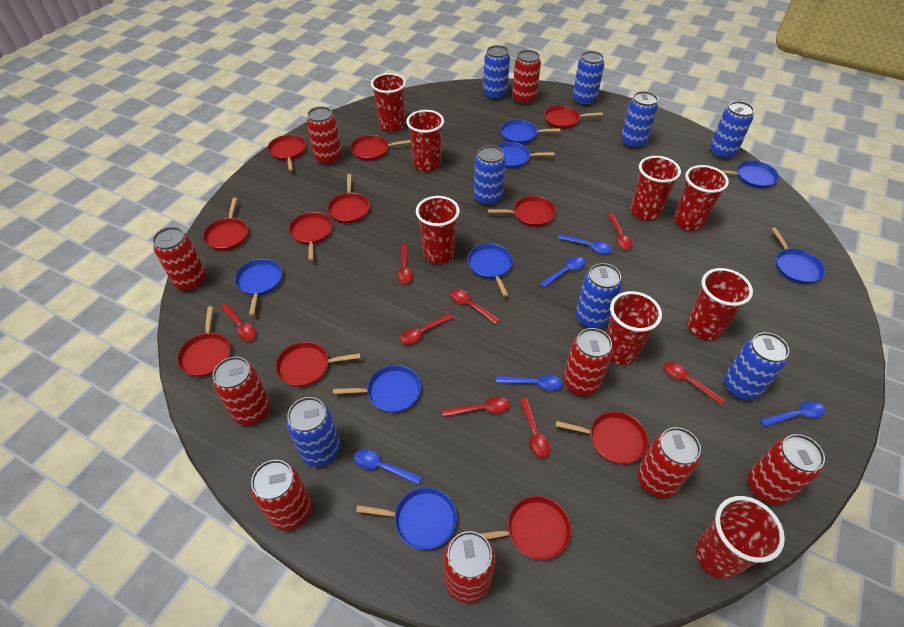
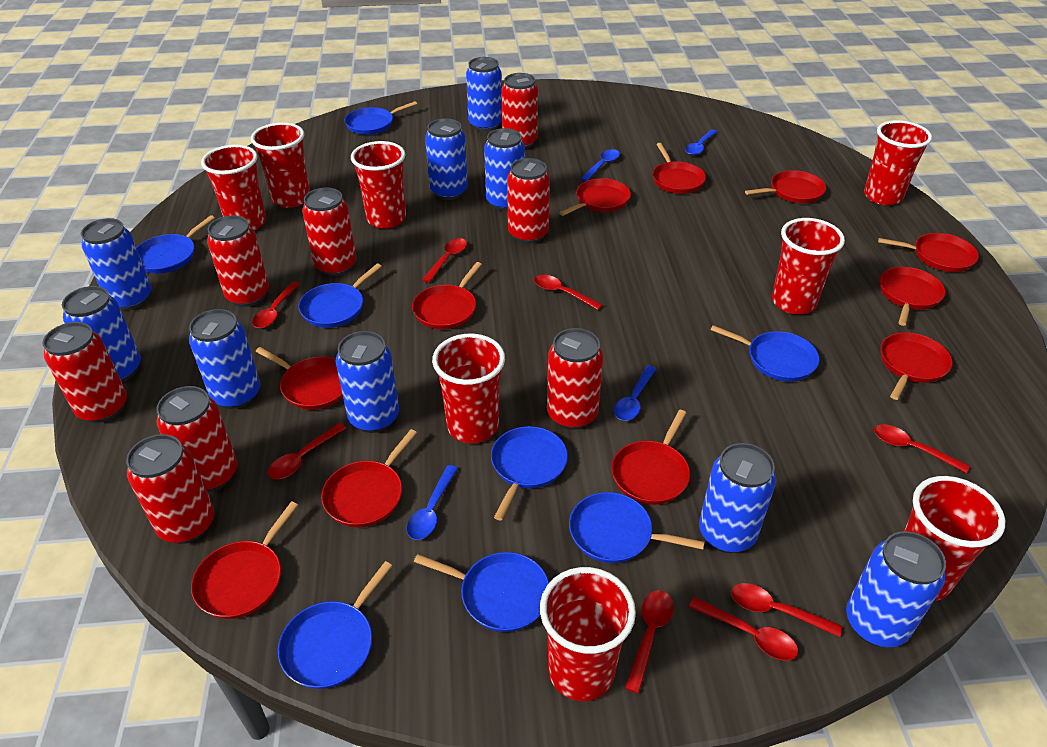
blue can: [286,397,341,467] [474,145,506,206] [483,45,510,100] [573,51,604,106] [576,263,622,329] [621,91,658,149] [710,101,754,159] [724,332,789,400] = 8 -> [62,286,141,382] [81,218,152,310] [189,309,260,409] [336,331,399,433] [425,118,468,200] [466,57,502,132] [484,128,525,211] [699,443,776,553] [846,531,946,647] = 9
blue spoon: [354,449,422,485] [496,375,562,391] [539,257,585,288] [558,234,612,254] [760,401,825,427] = 5 -> [407,465,458,540] [581,149,620,182] [614,365,656,421] [685,129,717,155] = 4
red can: [152,227,206,291] [213,357,270,425] [251,460,312,531] [307,106,342,165] [444,531,495,603] [512,50,541,105] [563,328,613,396] [637,427,701,498] [748,434,825,505] = 9 -> [42,322,127,423] [126,434,214,544] [156,386,237,492] [207,215,269,307] [302,188,356,276] [502,73,538,149] [507,158,550,244] [547,328,603,430] = 8

